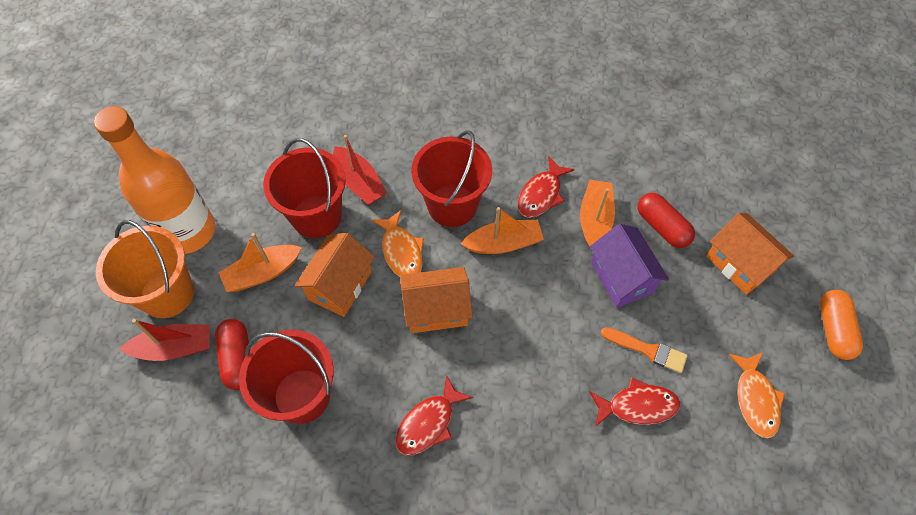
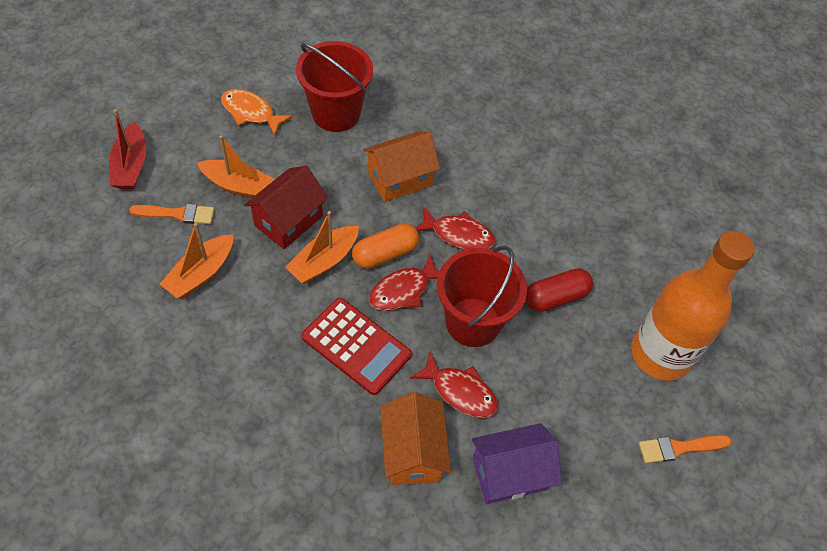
orange brush: [601,327,687,373] = 1 -> [129,204,215,224] [639,435,731,463] = 2
orange bucket: [96,220,194,318] = 1 -> none = 0
orange fish: [372,210,424,277] [729,352,785,438] = 2 -> [221,89,293,136] = 1
orange house: [294,233,375,317] [400,267,473,333] [706,213,795,295] = 3 -> [363,131,440,202] [380,392,451,485] = 2
red boat: [120,319,210,361] [333,135,387,205] = 2 -> [109,109,146,189] = 1
red bucket: [239,330,334,424] [263,138,346,238] [411,130,492,227] = 3 -> [296,41,373,132] [437,246,527,347] = 2
red calculator: none = 0 -> [301,298,412,395] = 1
red capsule: [215,319,249,390] [637,193,695,248] = 2 -> [525,268,593,312] = 1
red house: none = 0 -> [244,166,328,249] = 1

